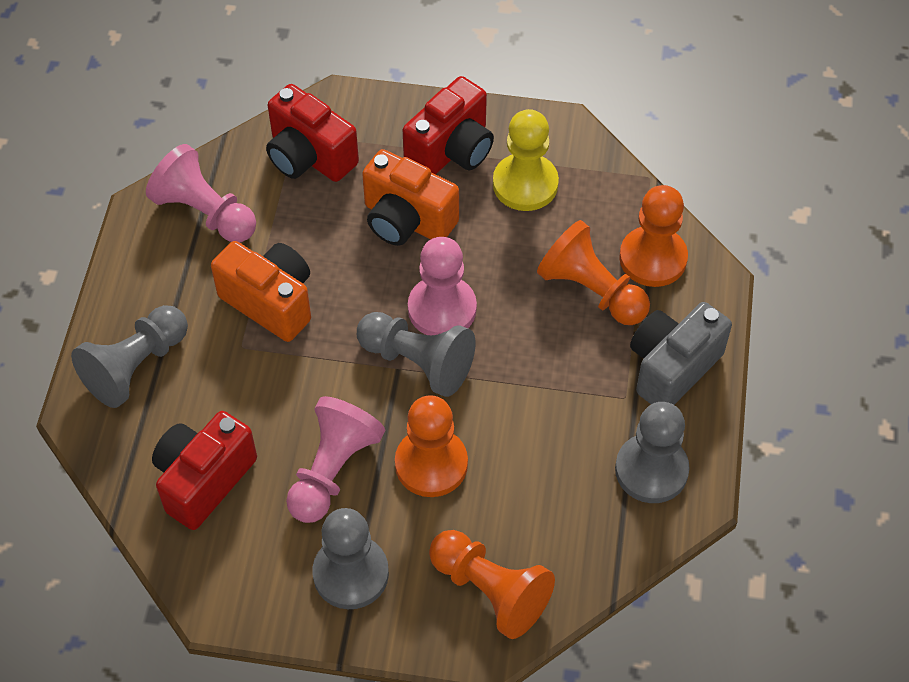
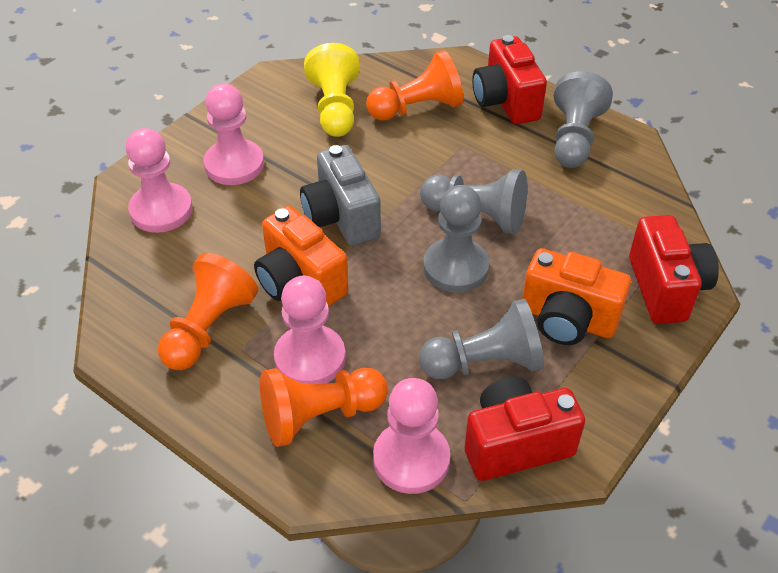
orange pawn: [395,395,468,497] [429,530,555,639] [537,220,650,325] [619,185,688,287] = 4 -> [158,253,258,370] [260,368,388,447] [366,50,464,121] = 3
pink pawn: [146,144,256,242] [286,396,385,523] [408,237,477,335] = 3 -> [126,128,193,233] [203,83,264,185] [274,276,345,384] [373,378,450,494] = 4

